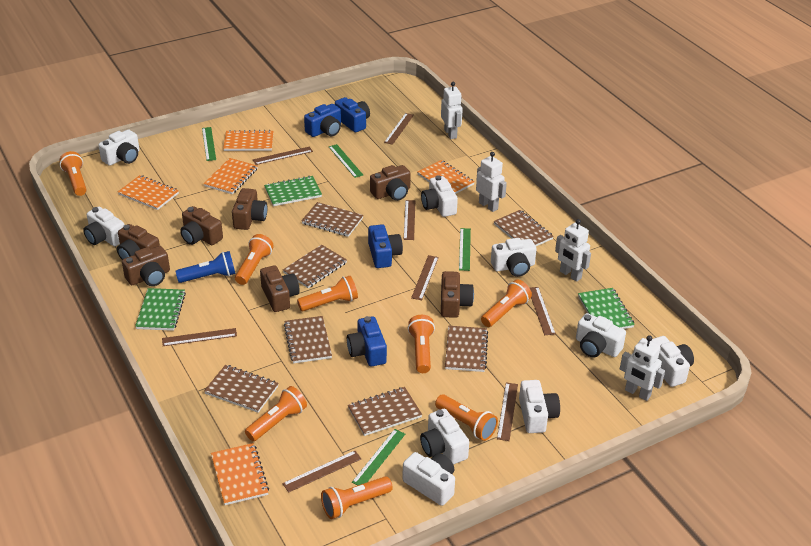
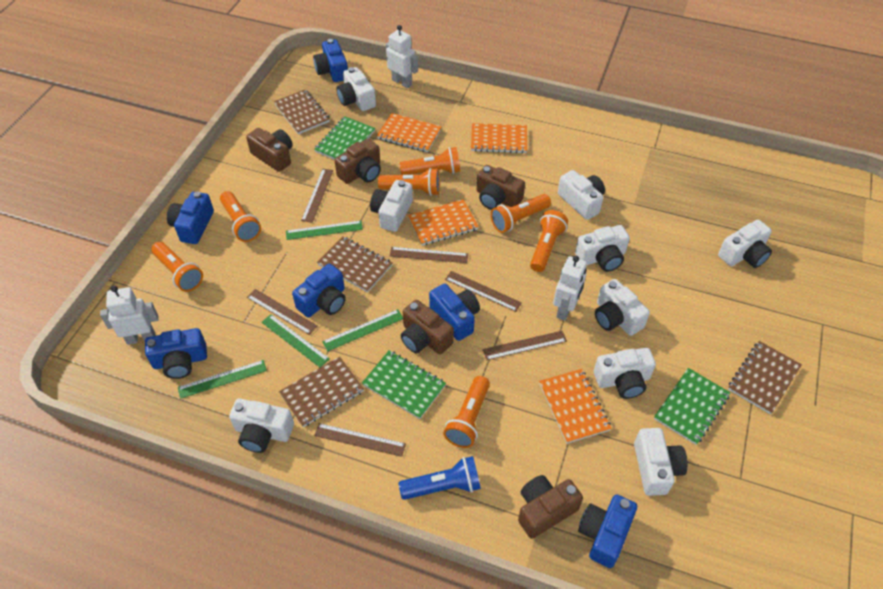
blue camera: [304,104,341,137] [335,97,370,132] [347,316,387,367] [368,224,403,268] = 4 -> [145,328,207,379] [167,192,214,244] [292,264,346,318] [313,39,348,82] [429,284,480,341] [578,494,637,568] = 6
brown camera: [117,224,160,260] [122,246,170,286] [180,206,223,245] [232,188,267,230] [260,265,300,312] [370,165,411,201] [441,271,474,318] = 7 -> [246,128,293,172] [335,139,381,184] [401,300,454,354] [477,165,525,210] [518,475,583,539] = 5
brown notebook: [204,365,279,413] [283,245,347,288] [284,316,332,364] [302,202,363,237] [348,387,422,436] [445,326,488,372] [494,210,554,246] = 7 -> [274,90,330,134] [279,357,364,427] [317,236,392,292] [728,341,802,415] = 4
brown ruler: [162,328,237,346] [253,146,313,165] [282,451,361,493] [384,113,414,145] [404,200,415,240] [411,255,439,300] [497,383,518,441] [530,287,556,335] = 8 -> [247,289,318,335] [301,169,333,223] [314,423,406,457] [390,247,468,263] [445,271,522,312] [483,331,567,360] = 6
orange flashlight: [59,151,87,196] [235,234,274,285] [245,386,307,441] [297,276,358,311] [321,476,393,519] [408,315,435,373] [435,394,498,441] [481,279,532,327] = 8 -> [152,242,203,292] [220,191,261,242] [378,168,440,196] [399,147,460,175] [443,376,490,448] [491,194,551,233] [530,210,568,272] = 7
orange notebook: [118,175,179,210] [204,158,258,194] [211,443,269,505] [223,130,274,151] [417,160,474,194] = 5 -> [377,113,442,152] [408,199,479,246] [471,123,527,153] [539,369,612,444] = 4
white robot: [441,82,463,139] [476,152,507,212] [555,219,591,282] [620,335,665,401] = 4 -> [100,286,158,345] [386,25,418,88] [553,256,587,321] = 3

